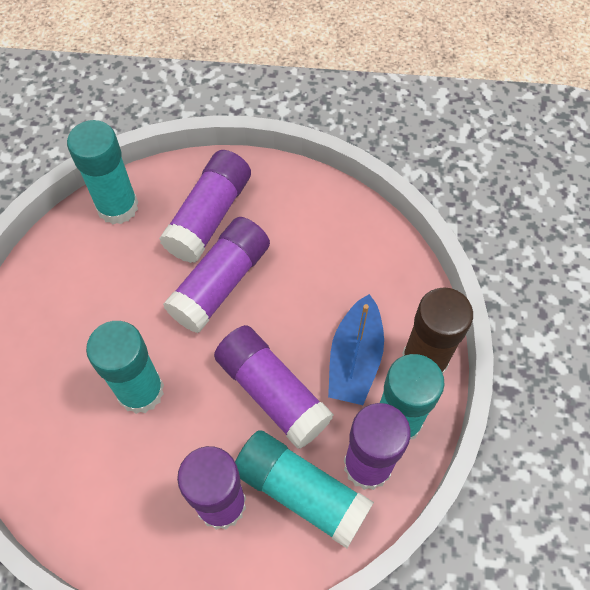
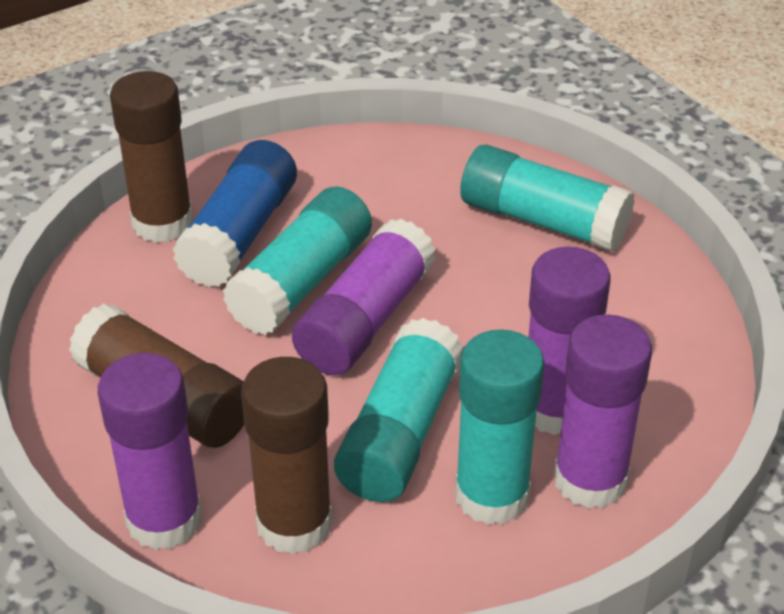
blue boat: [328,294,384,405] = 1 -> none = 0
blue glue stick: none = 0 -> [173,140,297,287] = 1
brown glue stick: [402,287,473,374] = 1 -> [69,303,244,448] [110,71,193,243] [241,357,333,554] = 3
purple glue stick: [159,150,251,263] [163,217,270,333] [177,446,246,530] [214,325,334,449] [344,403,411,490] = 5 -> [98,353,202,550] [292,219,436,376] [529,247,611,435] [553,314,652,509] = 4

